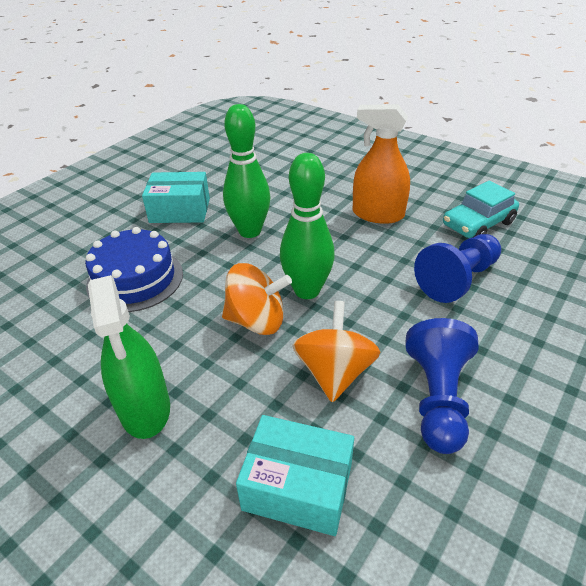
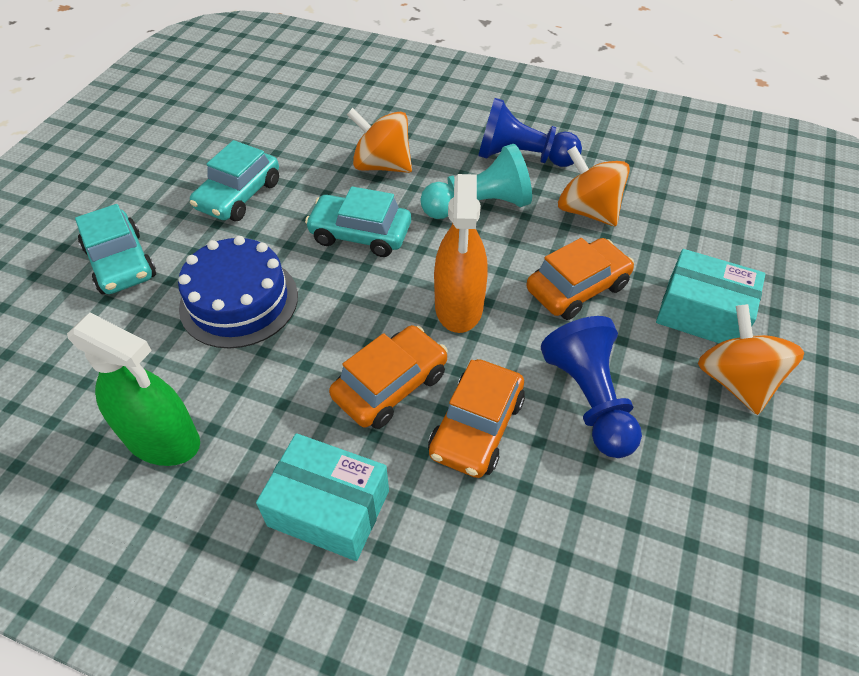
green bowling pin: [223,104,270,238] [280,153,335,299] = 2 -> none = 0
orange car: none = 0 -> [329,325,448,429] [428,359,525,478] [526,238,634,320] = 3
orange spinning top: [222,263,292,335] [292,301,381,402] = 2 -> [347,108,412,173] [558,146,630,226] [698,304,805,415] = 3
turquoise car: [443,181,519,238] = 1 -> [75,204,156,295] [190,140,279,221] [305,186,411,257] = 3
turquoise pawn: none = 0 -> [420,144,532,219] = 1

